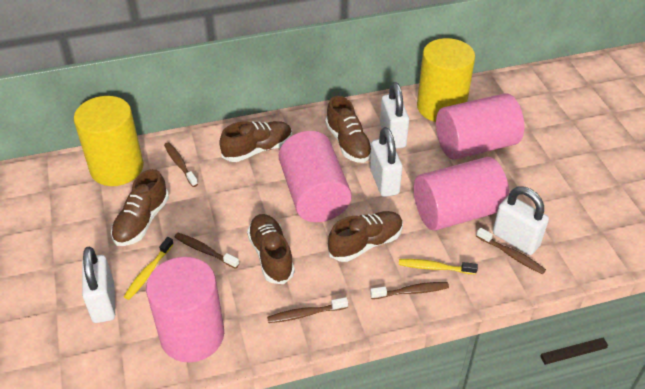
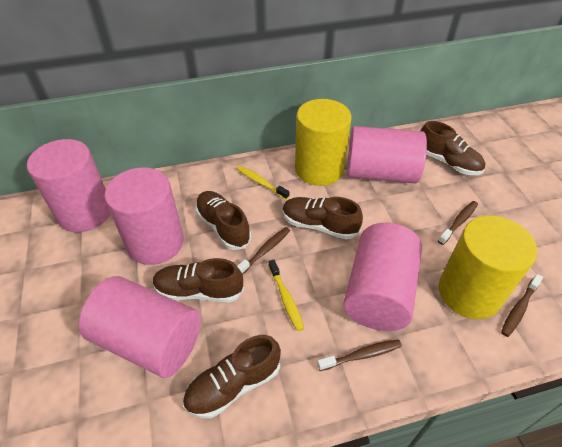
brown toothbrush: [164,142,198,187] [174,233,239,269] [267,297,348,323] [370,282,449,299] [476,227,546,274] = 5 -> [237,227,290,275] [317,339,402,371] [438,201,478,245] [501,274,543,337] = 4
pink cylinder: [146,257,224,362] [279,131,352,222] [414,157,509,231] [436,93,524,160] = 4 -> [27,139,111,232] [79,276,201,378] [105,168,184,265] [343,223,422,331] [347,126,427,183] = 5
white padlock: [82,247,115,323] [370,127,403,197] [380,82,409,149] [493,187,549,255] = 4 -> none = 0

